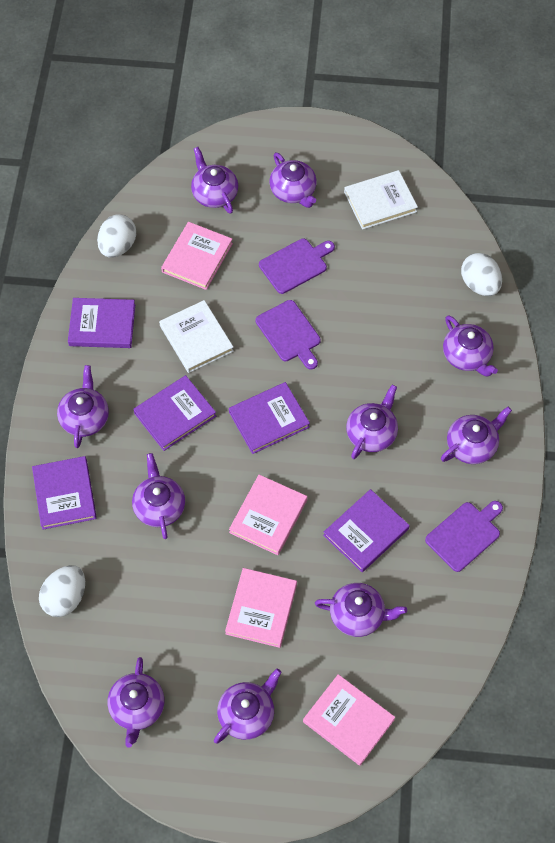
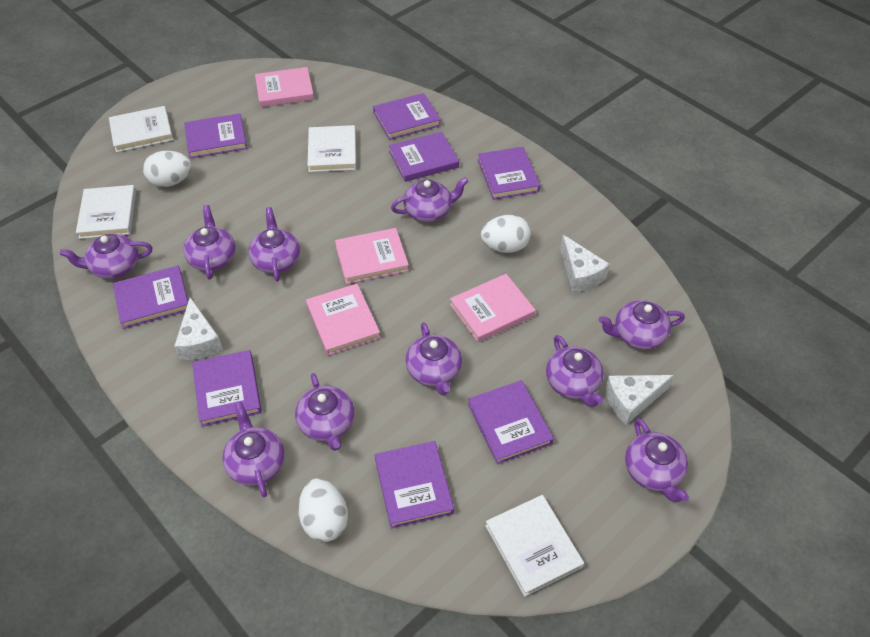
purple book: [32,456,97,530] [68,298,135,348] [133,375,216,451] [229,382,310,454] [323,489,409,572] = 5 -> [113,266,188,329] [184,113,247,159] [192,350,262,427] [373,93,441,140] [375,441,454,529] [389,132,459,182] [468,380,554,464] [478,147,540,200] = 8
purple cutting board: [256,300,321,370] [259,239,335,294] [425,501,503,572] = 3 -> none = 0
white book: [159,300,234,373] [344,170,418,230] = 2 -> [76,185,136,239] [109,106,173,152] [307,125,356,172] [485,495,584,597] = 4
white cheese: none = 0 -> [174,297,223,360] [560,235,610,293] [605,375,674,425] = 3

